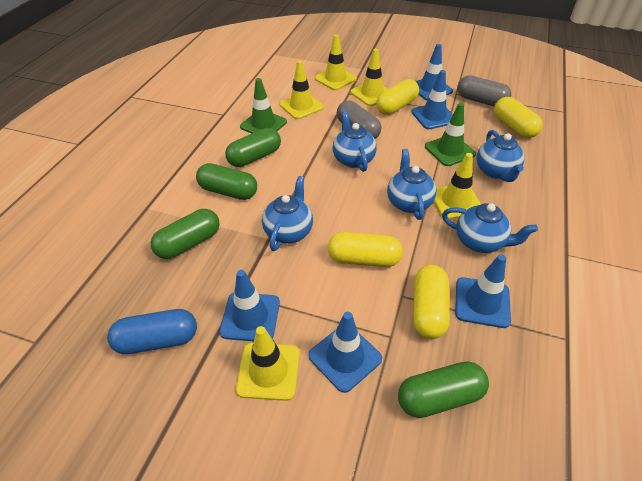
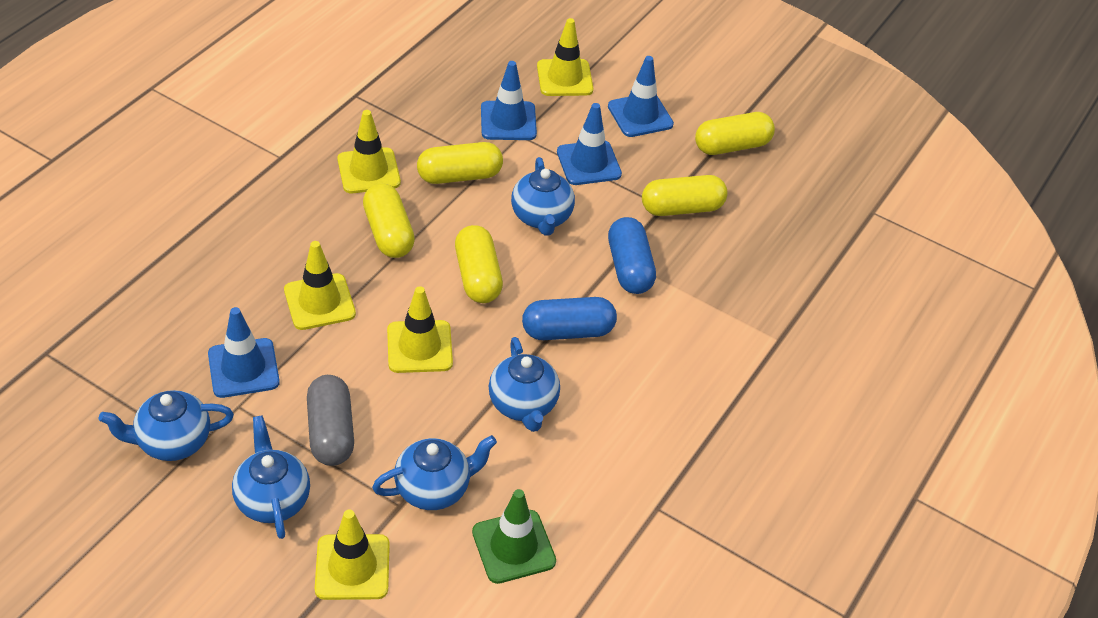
blue capsule: [107,309,197,354] = 1 -> [522,297,617,340] [608,217,656,294] = 2
blue traffic cone: [219,270,280,342] [308,312,382,393] [411,70,453,129] [415,44,453,100] [455,254,511,328] = 5 -> [208,307,280,398] [481,61,537,140] [557,103,622,185] [608,56,674,137] = 4
green capsule: [151,209,220,259] [196,163,257,200] [225,128,281,167] [398,361,489,418] = 4 -> none = 0
green traffic cone: [240,78,287,133] [425,103,476,166] = 2 -> [472,489,556,584] = 1
grey capsule: [337,101,381,139] [457,76,511,106] = 2 -> [307,375,354,466] = 1
yellow capsule: [328,232,403,267] [376,79,419,115] [413,265,450,339] [494,97,543,138] = 4 -> [363,183,415,258] [417,142,503,184] [455,225,503,303] [642,175,728,216] [695,112,775,155] = 5

